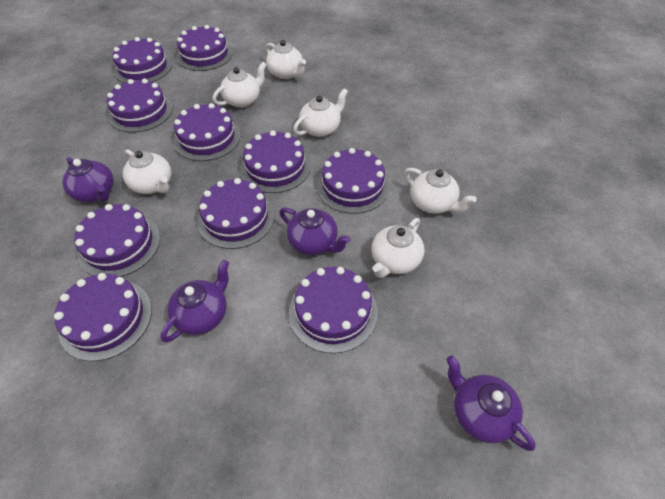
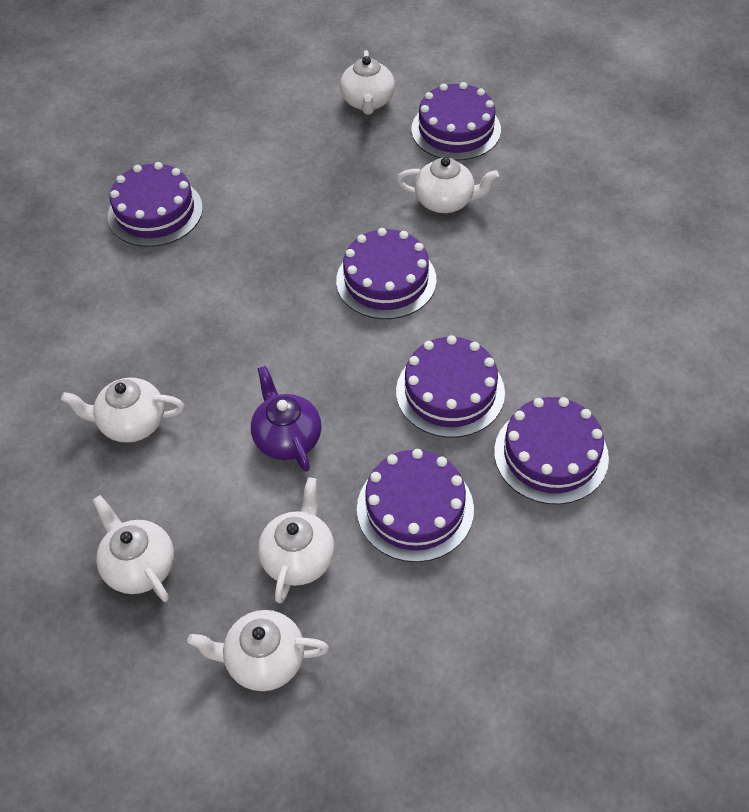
purple cake: [54,273,152,361] [74,204,160,277] [107,79,173,132] [112,37,172,83] [173,103,241,161] [176,25,233,71] [197,178,275,249] [240,130,311,193] [289,267,377,353] [317,148,389,214] = 10 -> [108,162,203,247] [336,228,437,319] [357,449,474,562] [396,335,505,438] [411,82,501,161] [494,397,609,504] = 6
purple teapot: [62,157,114,202] [160,260,229,342] [279,207,351,255] [446,355,536,451] = 4 -> [251,366,321,472] = 1

